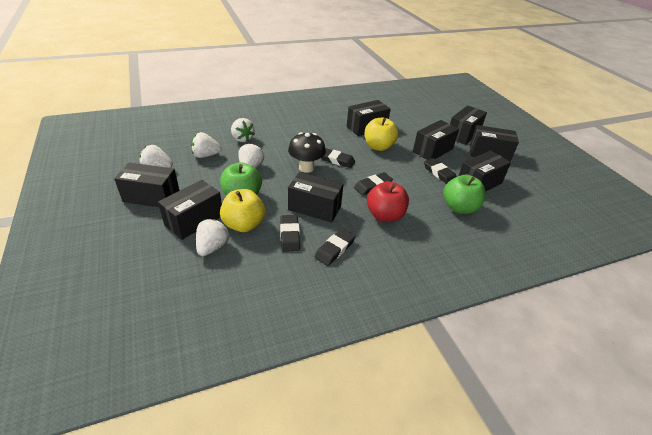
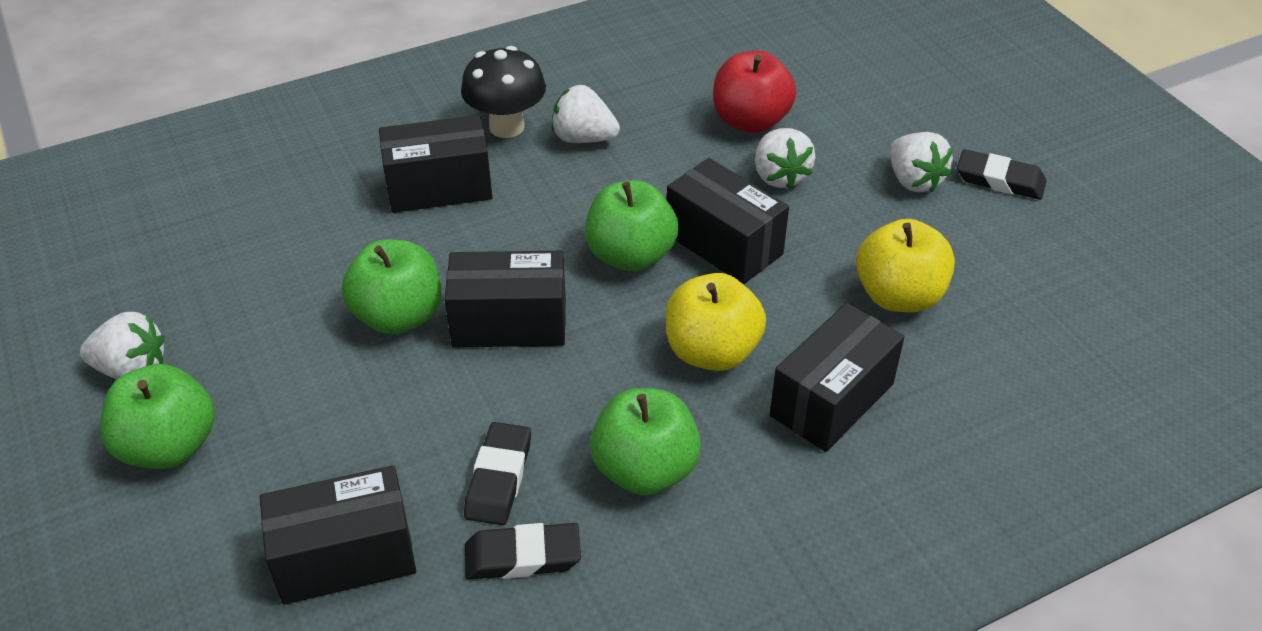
black box: [114,162,180,207] [158,180,222,240] [288,172,343,223] [347,100,391,136] [413,120,459,160] [450,105,487,145] [459,151,511,192] [470,125,519,162] = 8 -> [260,465,416,605] [379,115,493,213] [444,251,566,348] [667,158,789,284] [770,303,904,452] = 5
black eraser: [280,215,300,252] [314,228,356,266] [321,148,355,168] [354,172,393,195] [424,158,457,184] = 5 -> [464,422,531,525] [465,523,581,580] [957,149,1046,200] = 3
green apple: [220,162,262,196] [444,175,486,214] = 2 -> [100,364,215,469] [342,239,441,335] [585,181,679,272] [590,388,701,496] = 4
white strawberry: [139,145,173,168] [191,132,222,158] [196,219,230,256] [231,118,255,142] [238,143,264,169] = 5 -> [80,312,165,379] [552,85,620,143] [755,128,815,189] [890,132,953,192] = 4

